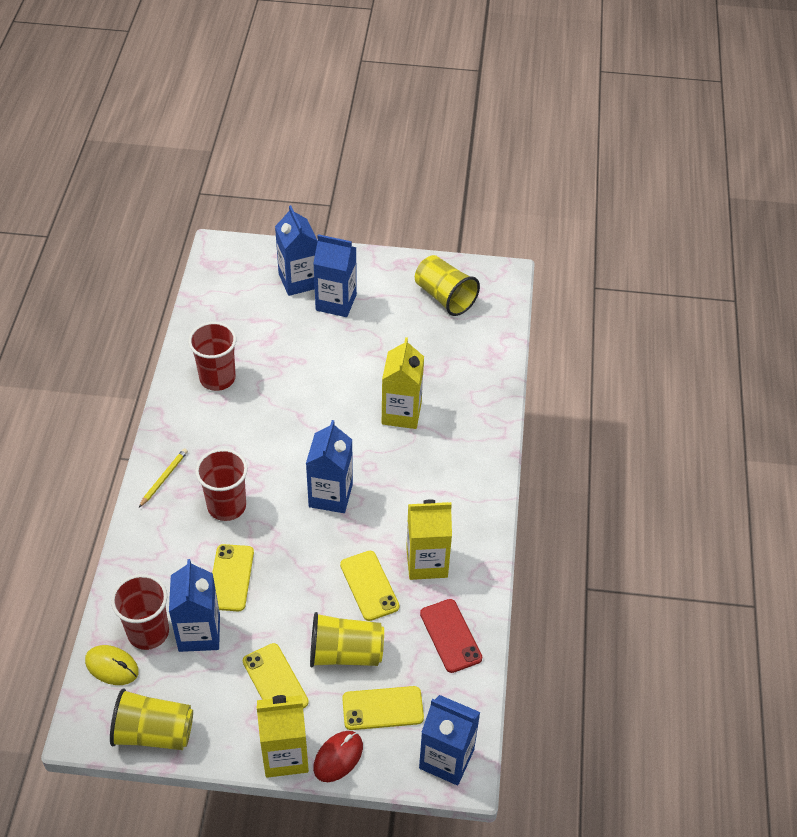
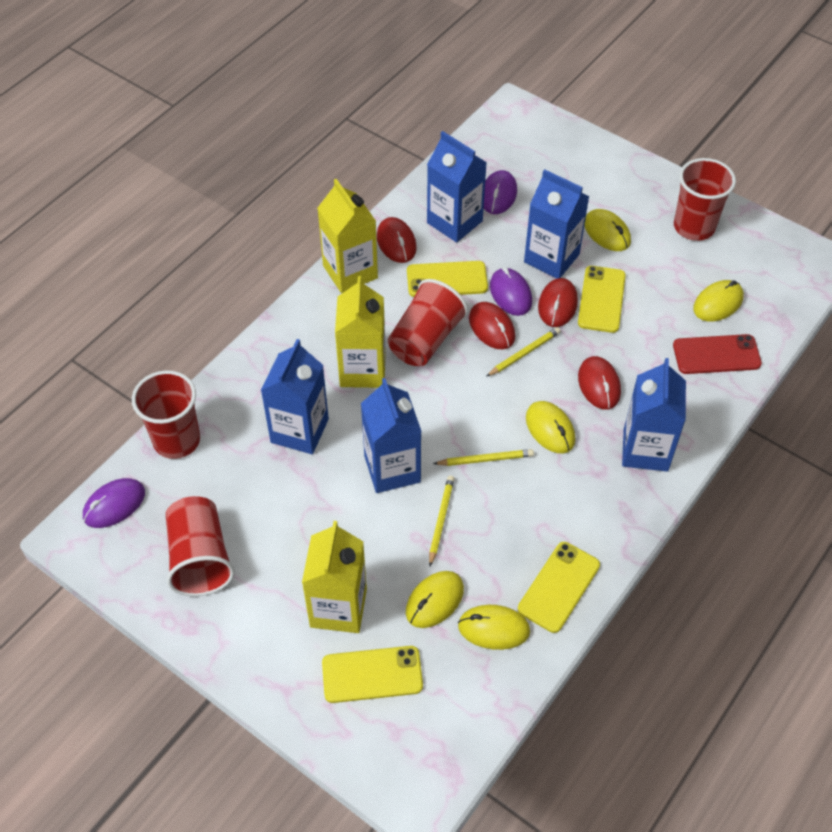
purple mouse: none = 0 -> [83,478,145,528] [484,170,517,214] [490,267,532,316] = 3
red cup: [111,574,169,650] [188,322,236,391] [195,449,248,521] = 3 -> [132,370,200,459] [166,496,235,596] [388,279,468,366] [674,158,736,241] = 4
red mouse: [313,731,363,782] = 1 -> [377,217,417,263] [469,302,515,349] [538,278,578,327] [578,356,621,410] = 4
yellow cup: [110,689,193,750] [310,612,384,667] [415,255,480,316] = 3 -> none = 0
yellow mouse: [85,645,139,685] = 1 -> [406,571,464,628] [458,605,530,650] [526,401,575,454] [584,209,631,251] [693,280,744,322] = 5
yellow pencil: [139,448,188,507] = 1 -> [429,476,454,566] [433,449,534,466] [486,327,561,377] = 3

